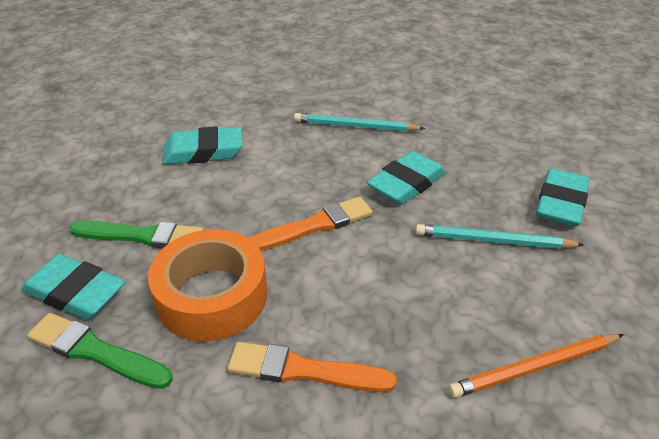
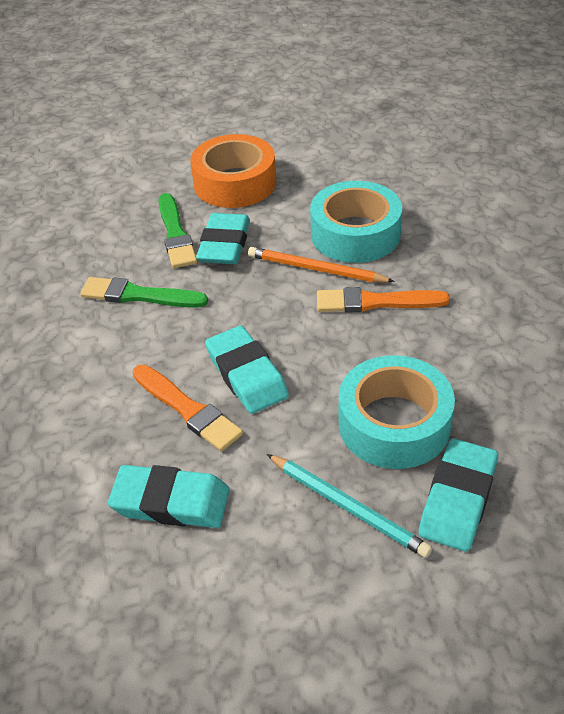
turquoise pencil: [294,113,425,131] [415,224,584,249] = 2 -> [267,454,432,558] = 1
turquoise tape: none = 0 -> [310,181,402,263] [339,355,455,469] = 2

